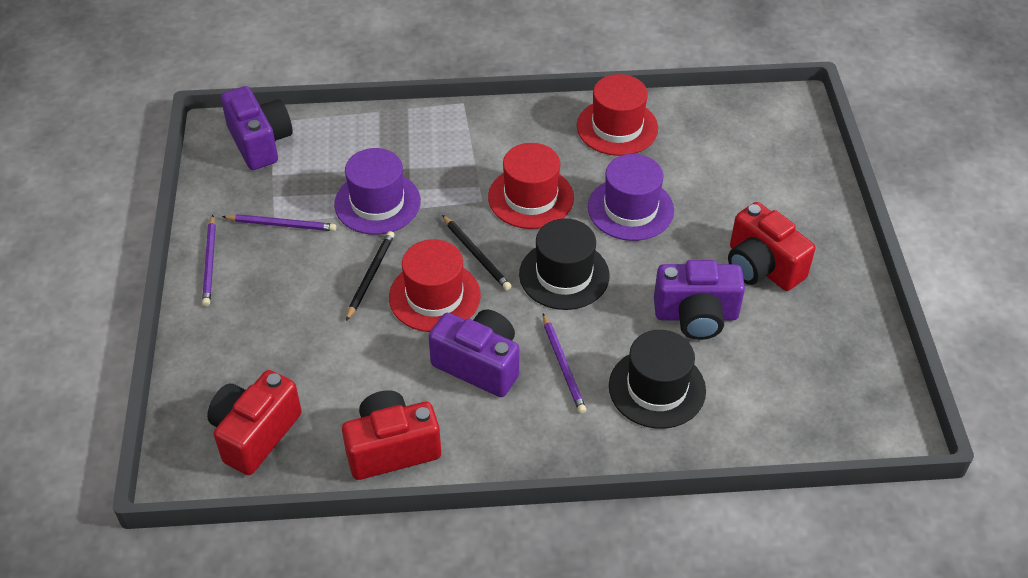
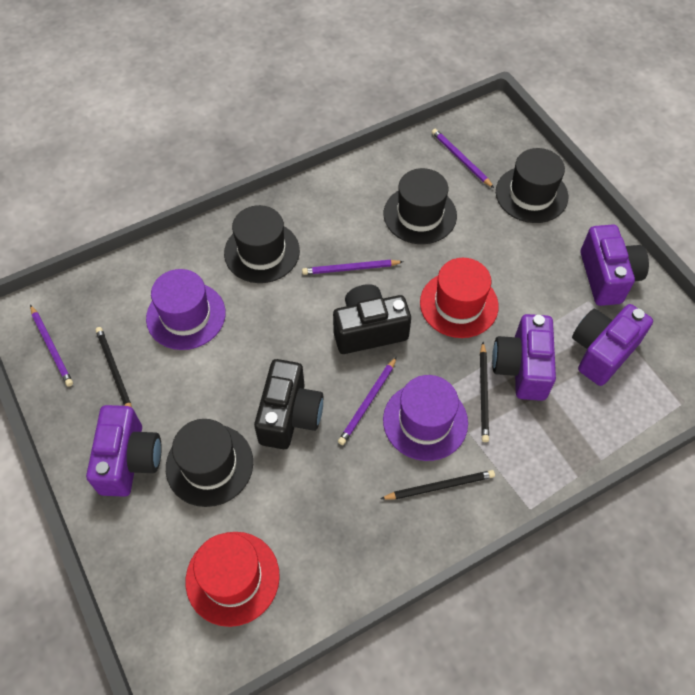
black camera: none = 0 -> [254,359,323,449] [333,284,411,354] = 2
black hat: [519,218,610,310] [609,330,706,429] = 2 -> [166,419,253,507] [224,205,300,283] [384,168,457,244] [496,148,568,223] = 4
black pencil: [346,231,395,321] [442,215,511,290] = 2 -> [95,327,132,407] [380,470,495,500] [480,342,489,442] = 3
purple camera: [221,86,293,170] [429,310,519,397] [654,260,745,340] = 3 -> [86,405,162,497] [492,314,556,401] [572,304,653,386] [581,225,649,306] = 4
purple pencil: [202,215,216,306] [222,214,337,231] [543,313,587,414] = 3 -> [30,305,73,387] [302,260,403,275] [338,357,397,445] [432,129,494,188] = 4
red camera: [207,370,302,475] [342,390,441,480] [728,202,816,291] = 3 -> none = 0
red hat: [389,239,481,332] [488,143,574,229] [577,74,658,156] = 3 -> [186,532,280,627] [420,258,499,338] = 2

